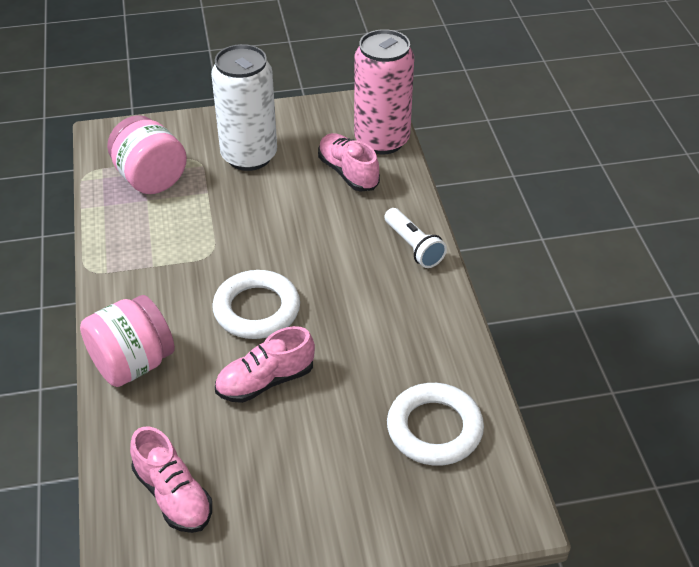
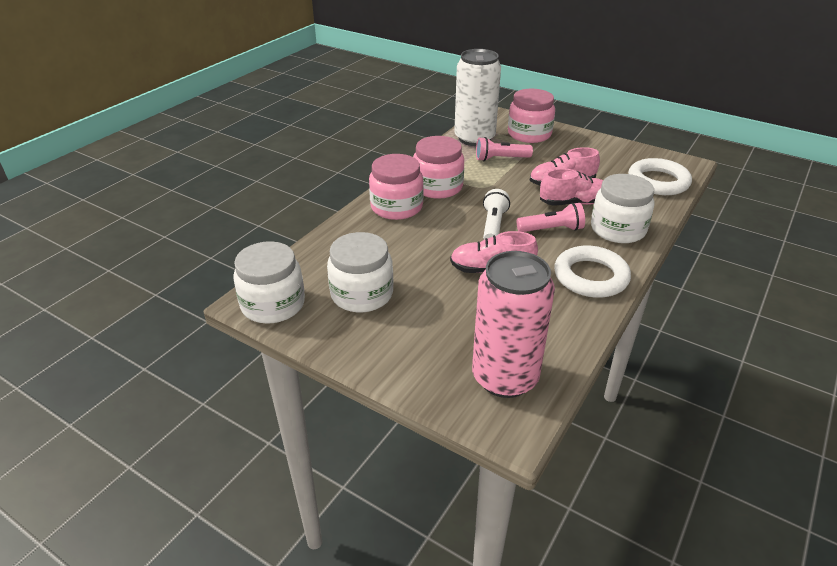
pink flashlight: none = 0 -> [476,137,533,161] [517,203,585,232] = 2
pink jar: [80,295,175,387] [107,115,187,194] = 2 -> [369,154,424,220] [413,136,464,199] [508,89,555,143] = 3
white jar: none = 0 -> [233,241,305,324] [327,232,393,312] [591,174,655,243] = 3

